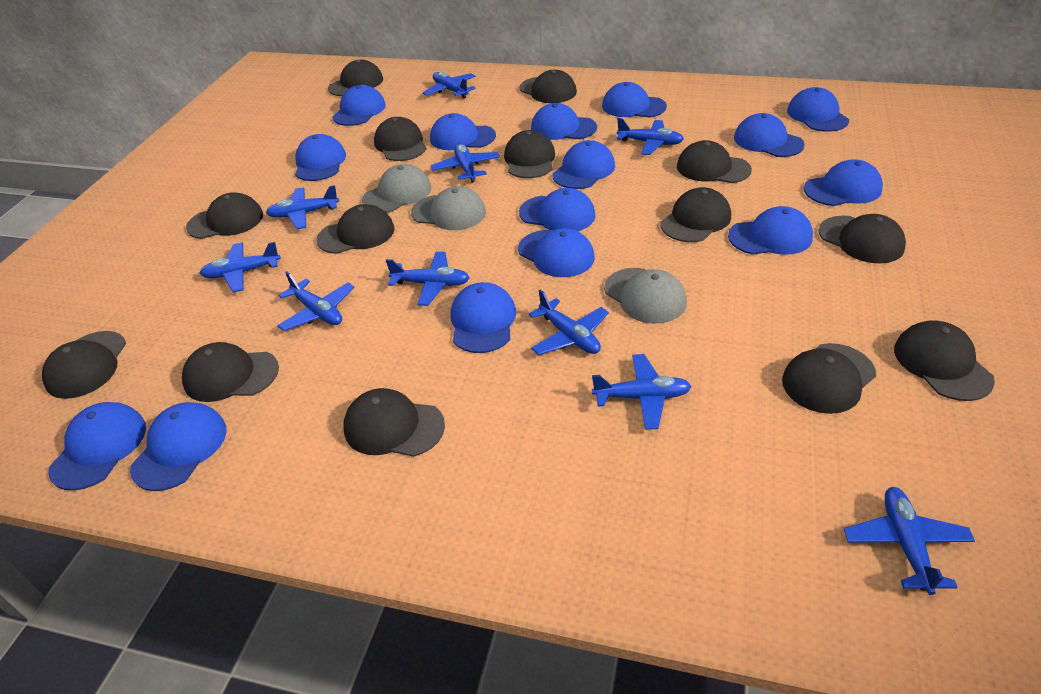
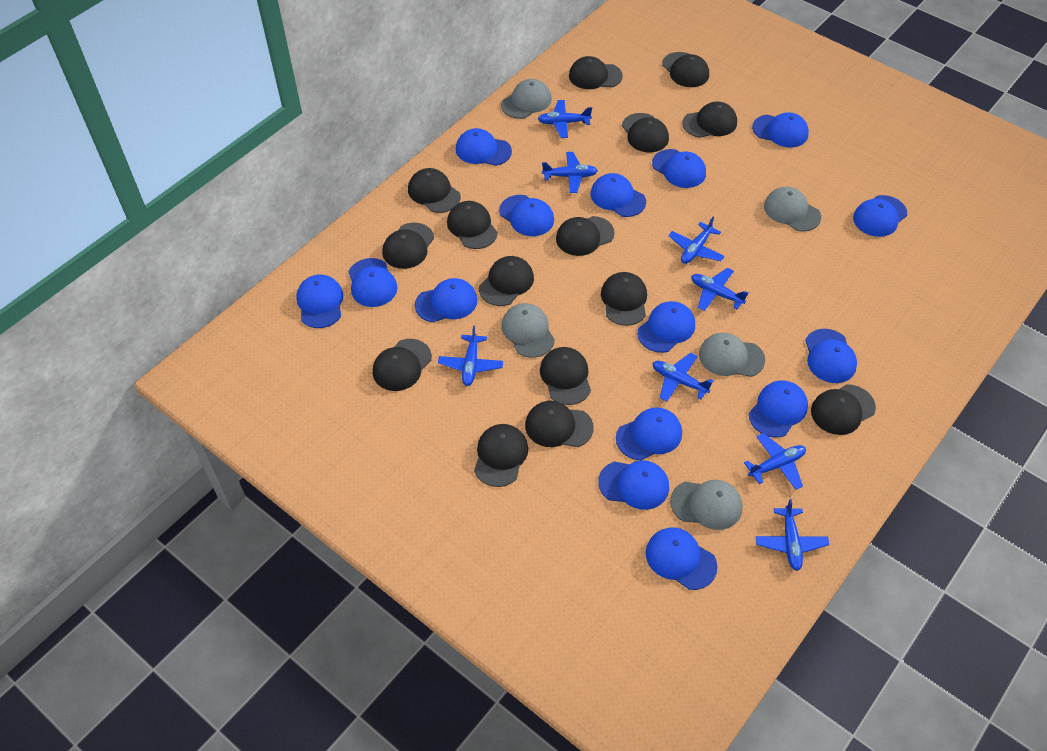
black cap: [42,331,126,399] [182,342,279,402] [186,193,263,239] [316,204,395,254] [328,60,383,96] [343,388,445,457] [374,117,427,161] [504,130,555,178] [520,70,577,103] [661,187,731,242] [677,140,752,183] [782,343,876,414] [818,214,906,263] [894,320,995,401] = 14 -> [373,339,432,391] [382,223,434,269] [408,168,461,213] [447,201,498,249] [474,424,528,487] [479,256,534,306] [525,401,594,447] [540,347,591,405] [556,216,615,256] [569,56,623,89] [601,272,647,326] [622,113,669,152] [662,52,709,87] [682,101,737,138] [811,384,876,435] = 15
blue plane: [200,242,281,292] [266,185,339,229] [277,271,355,331] [386,251,470,306] [423,72,476,99] [431,143,500,183] [529,290,609,355] [592,354,692,430] [617,118,684,155] [844,487,975,595] = 10 -> [438,325,503,386] [538,100,592,138] [542,152,598,193] [653,353,713,402] [668,217,725,264] [691,268,749,311] [744,433,806,490] [756,499,829,571] = 8
grey cap: [362,164,431,213] [411,186,486,230] [604,268,687,324] = 3 -> [501,79,552,119] [502,303,555,358] [670,480,743,530] [699,333,765,377] [764,186,821,232] = 5

